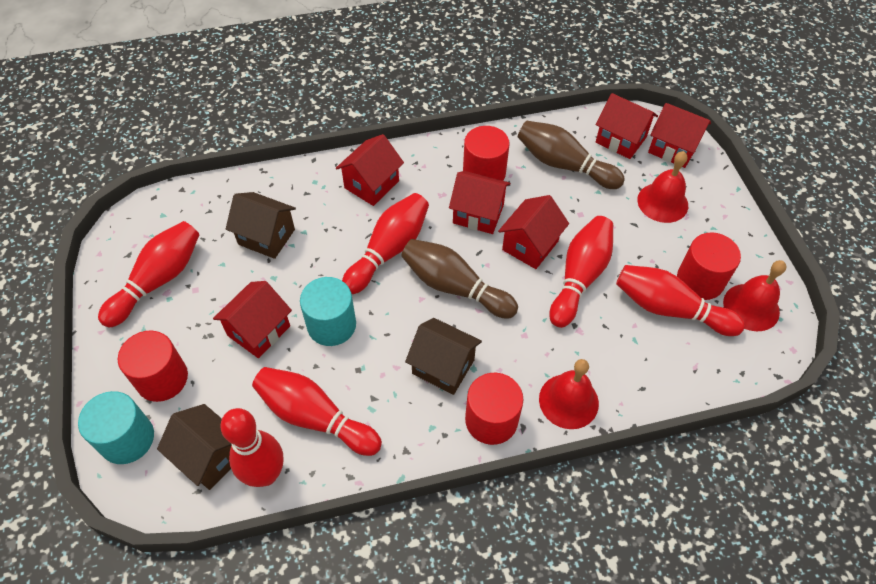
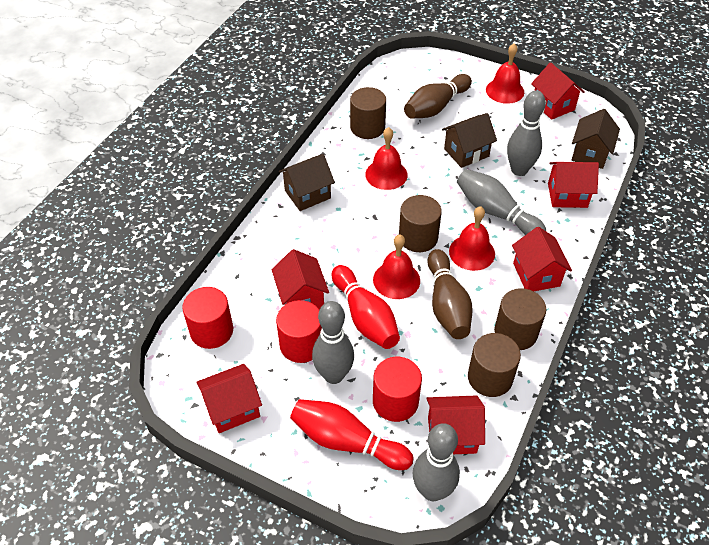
brown cylinder: none = 0 -> [350,87,386,139] [399,195,442,252] [468,333,521,397] [494,288,546,350] = 4
grey bowling pin: none = 0 -> [312,301,354,384] [413,423,460,501] [457,169,546,235] [507,91,546,176] = 4
red bell: [539,359,599,429] [637,151,688,223] [723,260,787,331] = 3 -> [365,127,408,190] [373,235,420,299] [449,206,495,271] [486,43,524,104] = 4
red bowling pin: [98,221,199,327] [220,408,283,487] [252,367,382,456] [342,193,429,294] [549,216,613,328] [616,265,745,336] = 6 -> [290,399,413,470] [332,265,400,349] = 2
red cylinder: [118,331,188,402] [463,126,509,181] [465,373,523,445] [677,232,741,300] = 4 -> [182,287,233,349] [276,300,322,363] [373,357,422,422] = 3
turquoise cylinder: [78,391,154,464] [300,277,356,346] = 2 -> none = 0

